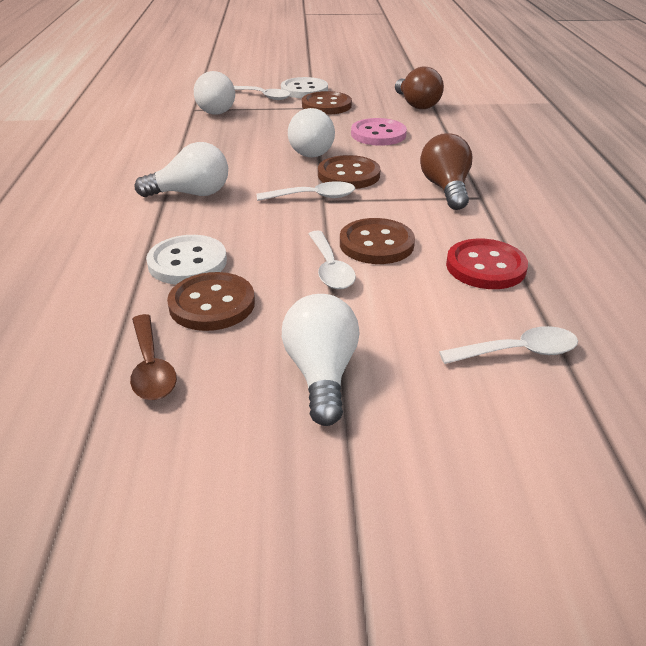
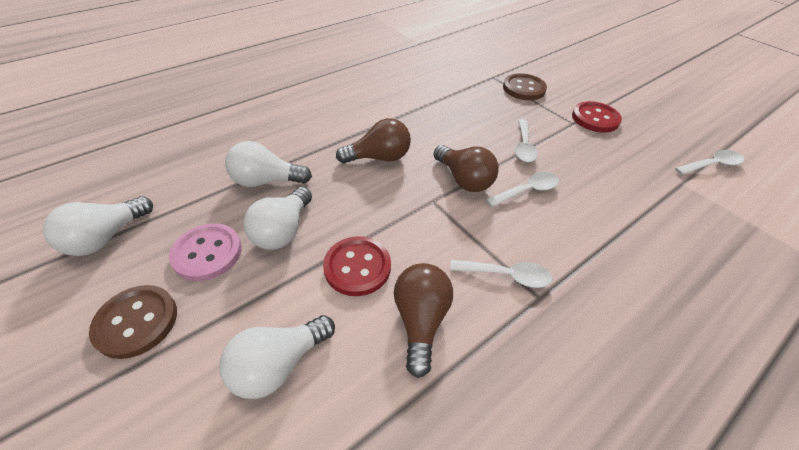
brown button: [167,272,255,331] [302,91,352,115] [318,155,380,189] [340,218,415,264] = 4 -> [89,285,177,359] [503,73,547,100] = 2
brown light bulb: [395,67,444,109] [420,133,472,210] = 2 -> [336,118,411,164] [394,263,453,378] [434,145,499,192] = 3
brown spoon: [130,314,177,400] = 1 -> none = 0
red button: [446,239,528,289] = 1 -> [323,236,391,296] [572,101,622,133] = 2
white button: [146,235,227,284] [281,77,328,98] = 2 -> none = 0

